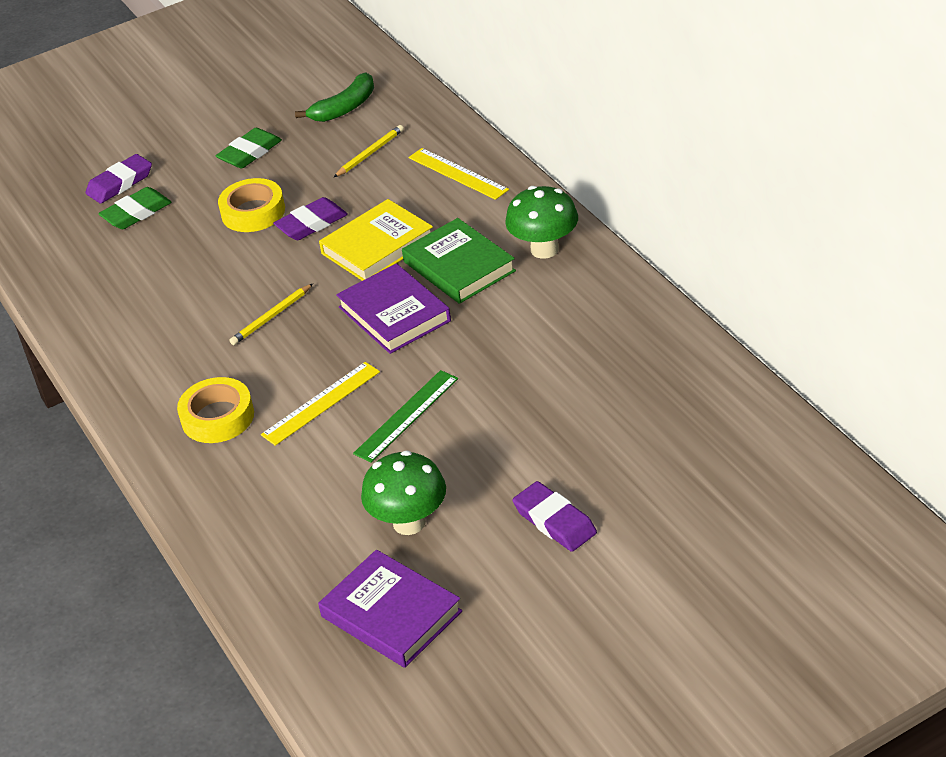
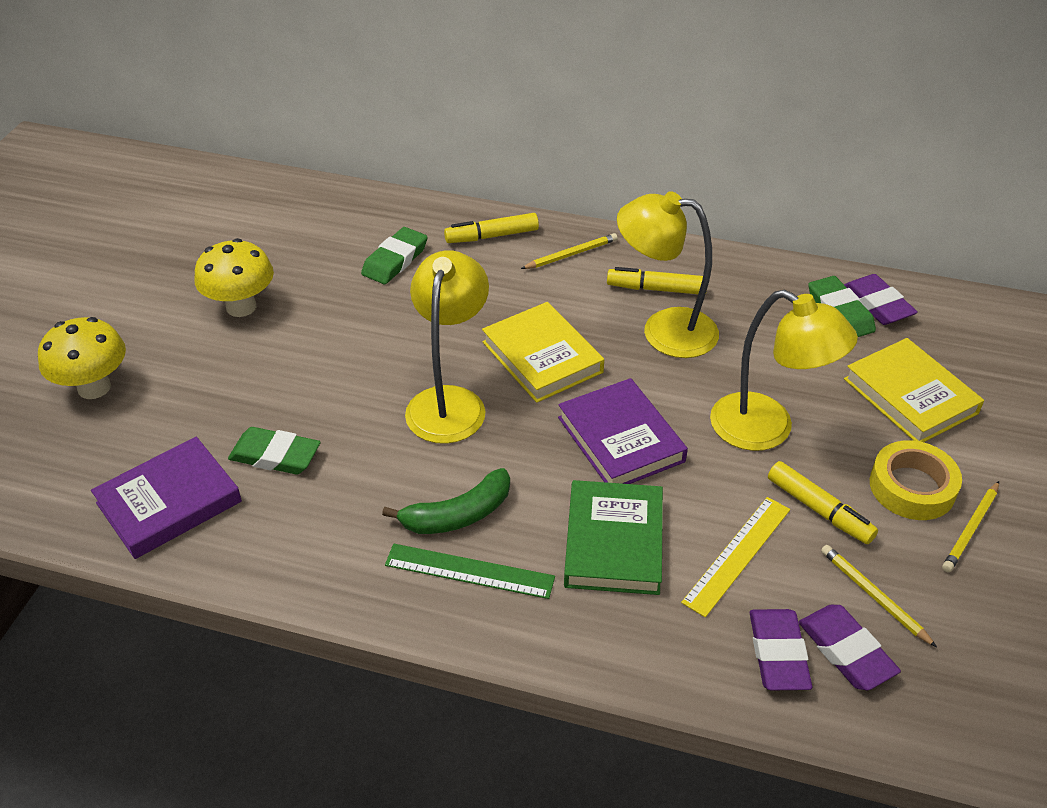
green eraser: [98,187,172,229] [216,128,282,168] = 2 -> [228,427,321,474] [361,227,428,284] [808,276,876,337] = 3
green mushroom: [361,450,446,535] [505,186,578,259] = 2 -> none = 0
yellow book: [319,199,433,281] = 1 -> [482,302,604,403] [844,338,984,442] = 2
yellow lamp: none = 0 -> [405,250,489,444] [617,191,719,358] [710,290,858,451] = 3
yellow marker: none = 0 -> [444,213,539,243] [607,267,707,294] [768,461,878,544] = 3
yellow mushroom: none = 0 -> [38,317,126,399] [194,238,274,317] = 2
yellow pencil: [230,284,313,345] [334,125,404,177] = 2 -> [521,233,618,269] [821,545,937,647] [942,481,999,572] = 3
yellow ruler: [261,362,380,446] [409,148,509,200] = 2 -> [681,497,790,617] = 1
yellow tape: [177,377,254,443] [218,178,285,232] = 2 -> [870,440,962,520] = 1

